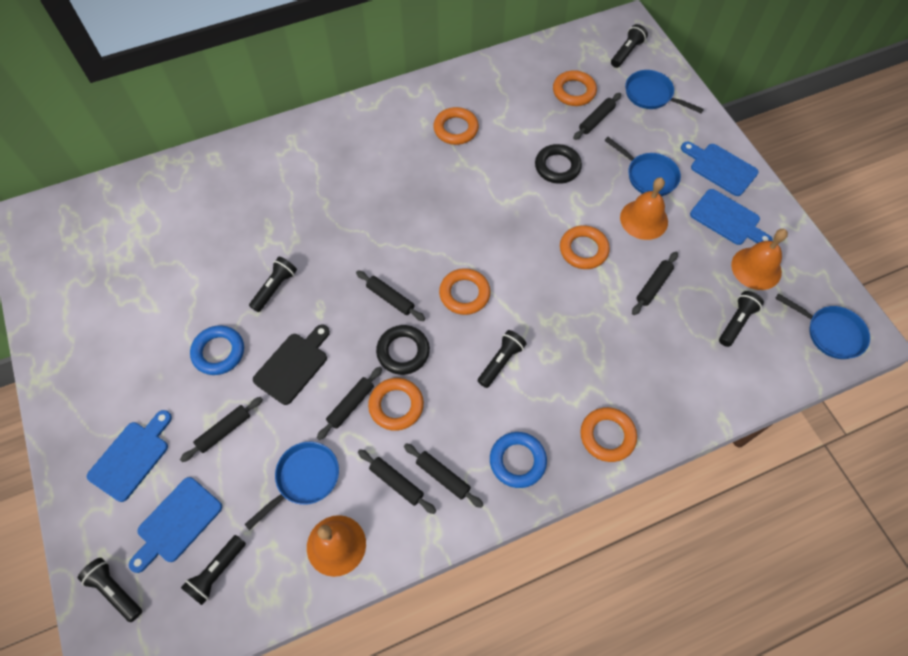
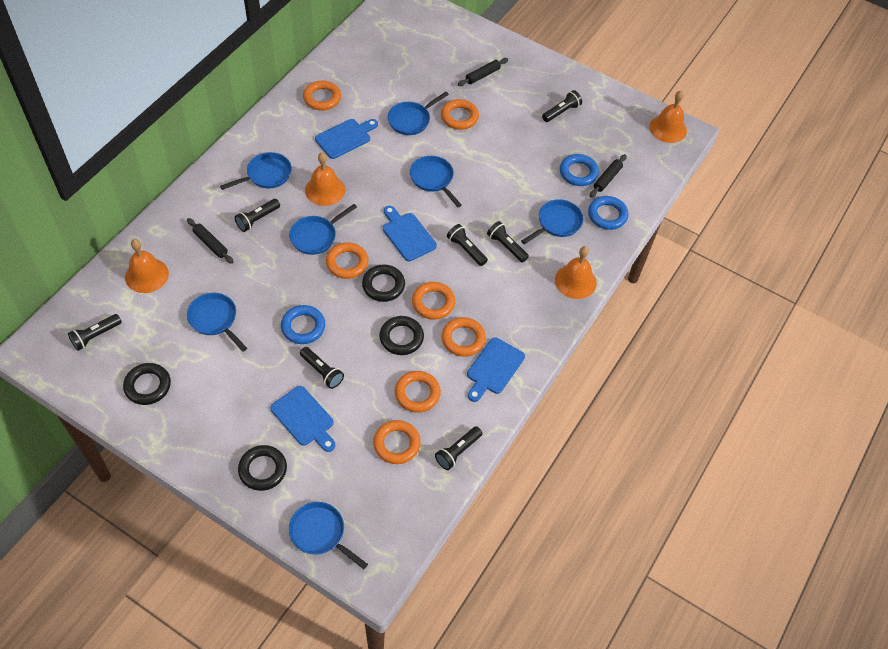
black cutting board: [253,325,330,405] = 1 -> none = 0
black flashlight: [78,558,142,622] [181,535,246,605] [249,257,297,312] [478,330,526,388] [611,24,648,68] [719,291,764,347] = 6 -> [68,314,122,351] [235,199,280,232] [300,347,344,389] [435,426,482,470] [447,224,488,266] [487,221,529,263] [542,90,582,122] = 7
black ring: [376,325,430,375] [535,144,582,184] = 2 -> [123,363,171,405] [238,445,287,491] [362,265,405,302] [379,316,424,355] = 4
black rolling pin: [180,397,263,462] [317,367,382,440] [356,270,425,321] [358,449,436,514] [404,443,484,508] [573,93,621,140] [632,252,678,315] = 7 -> [187,218,234,264] [458,58,508,86] [590,154,627,197] = 3
blue pan: [244,442,339,530] [604,137,681,196] [625,70,704,113] [775,293,870,359] = 4 -> [187,293,247,352] [220,152,292,190] [289,204,357,255] [289,502,368,569] [388,92,449,135] [410,156,462,207] [521,199,583,244] = 7
blue ring: [190,325,244,375] [490,432,547,488] = 2 -> [281,305,325,344] [560,154,599,186] [588,196,629,230] = 3
orange bell: [307,515,366,577] [620,177,668,240] [731,229,788,290] = 3 -> [125,239,169,293] [305,152,345,206] [555,246,597,299] [649,91,687,143] = 4
orange ring: [368,378,424,431] [433,107,479,145] [439,268,490,315] [553,70,597,106] [560,225,610,269] [580,407,637,462] = 6 -> [303,81,341,110] [326,242,369,279] [373,420,421,464] [395,371,441,413] [412,282,455,320] [441,99,479,130] [442,317,486,357] = 7

